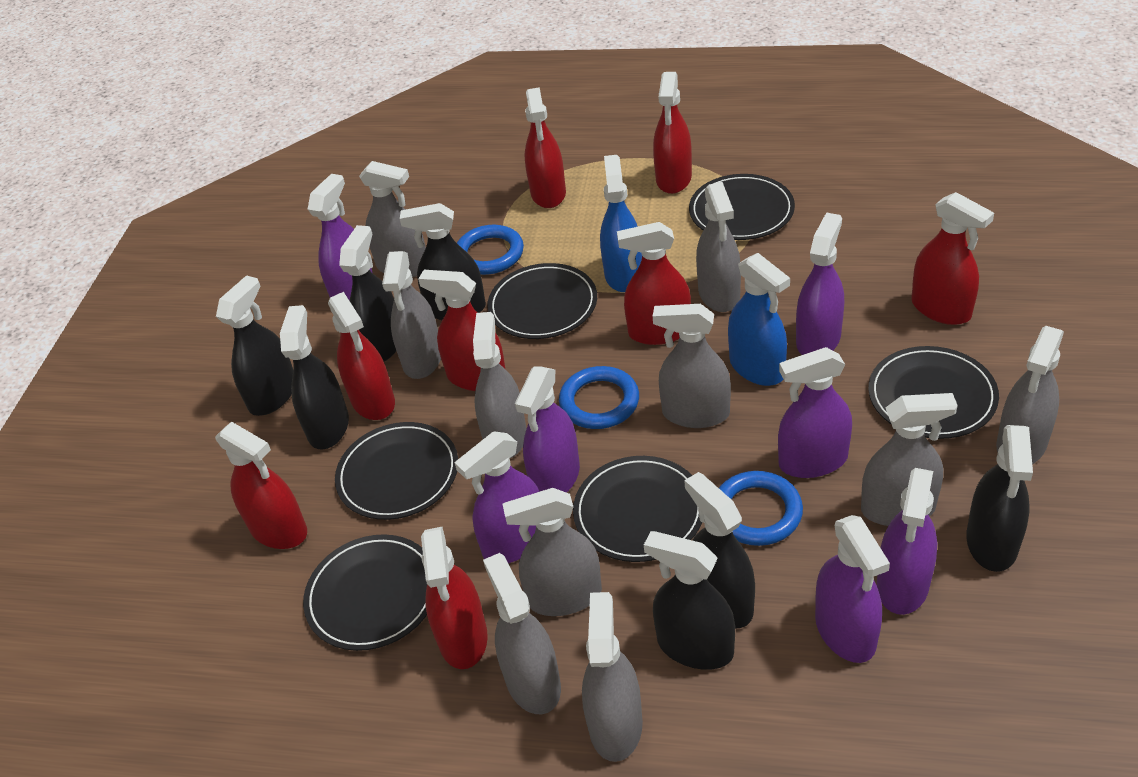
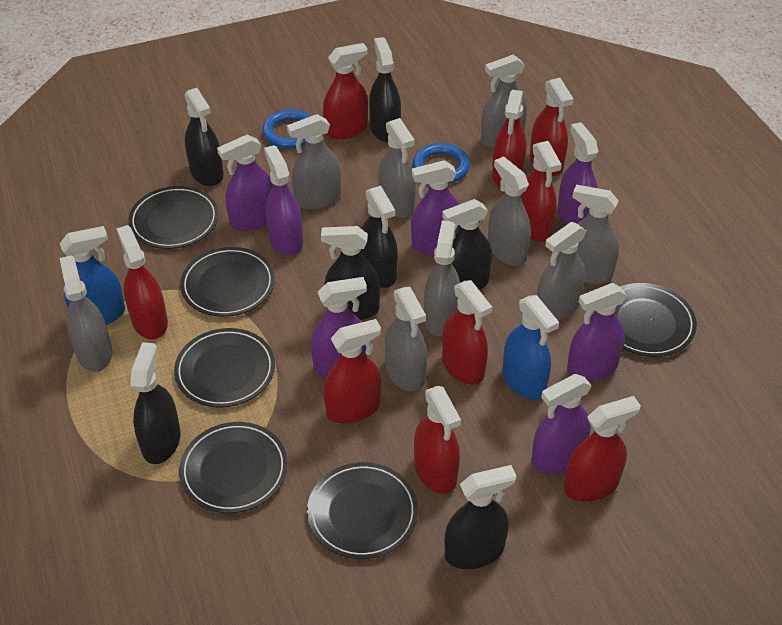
blue ring: [457,225,524,275] [559,366,639,429] [719,471,803,546] = 3 -> [262,109,311,149] [413,143,470,184] = 2
grey spray bottle: [359,161,426,277] [382,251,441,379] [473,312,526,458] [483,553,561,714] [503,488,602,616] [582,592,643,762] [653,304,731,428] [696,182,741,312] [861,393,958,526] [996,326,1064,464] = 10 -> [60,255,112,372] [287,114,341,209] [378,118,416,218] [385,287,427,392] [424,220,460,336] [481,55,527,148] [488,156,531,266] [537,222,586,321] [572,185,619,284] = 9
red spray bottle: [215,422,307,549] [328,292,395,420] [418,270,505,391] [421,527,488,669] [525,87,566,208] [617,222,691,345] [653,72,692,194] [911,192,994,325] = 8 -> [116,225,168,339] [323,43,368,140] [324,319,381,423] [414,386,461,494] [442,280,492,385] [492,90,526,187] [521,141,562,242] [530,78,574,176] [564,396,641,502] = 9

